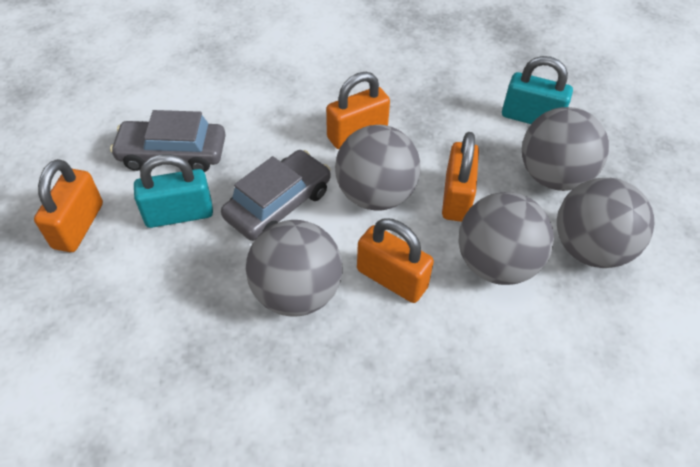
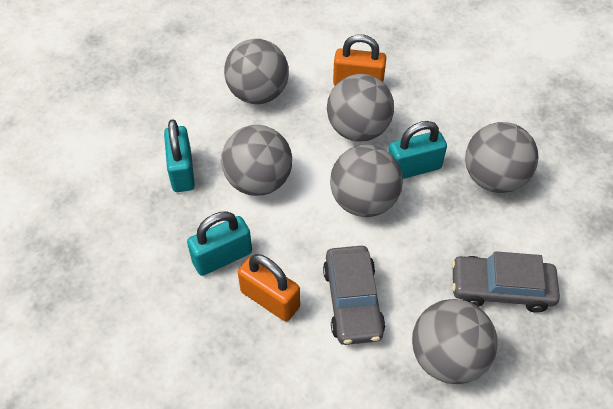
grey ball: [246,220,342,317] [335,125,420,211] [459,192,554,285] [522,107,609,191] [557,178,654,268] = 5 -> [221,125,292,196] [224,39,289,104] [327,74,394,142] [330,145,403,217] [412,299,498,384] [465,122,539,193] = 6
orange padlock: [34,159,103,252] [326,72,390,149] [357,218,434,303] [442,132,479,222] = 4 -> [238,254,300,322] [333,34,386,86] = 2
turquoise padlock: [134,154,213,228] [502,56,573,124] = 2 -> [164,120,195,192] [187,212,252,276] [388,121,447,179] = 3

